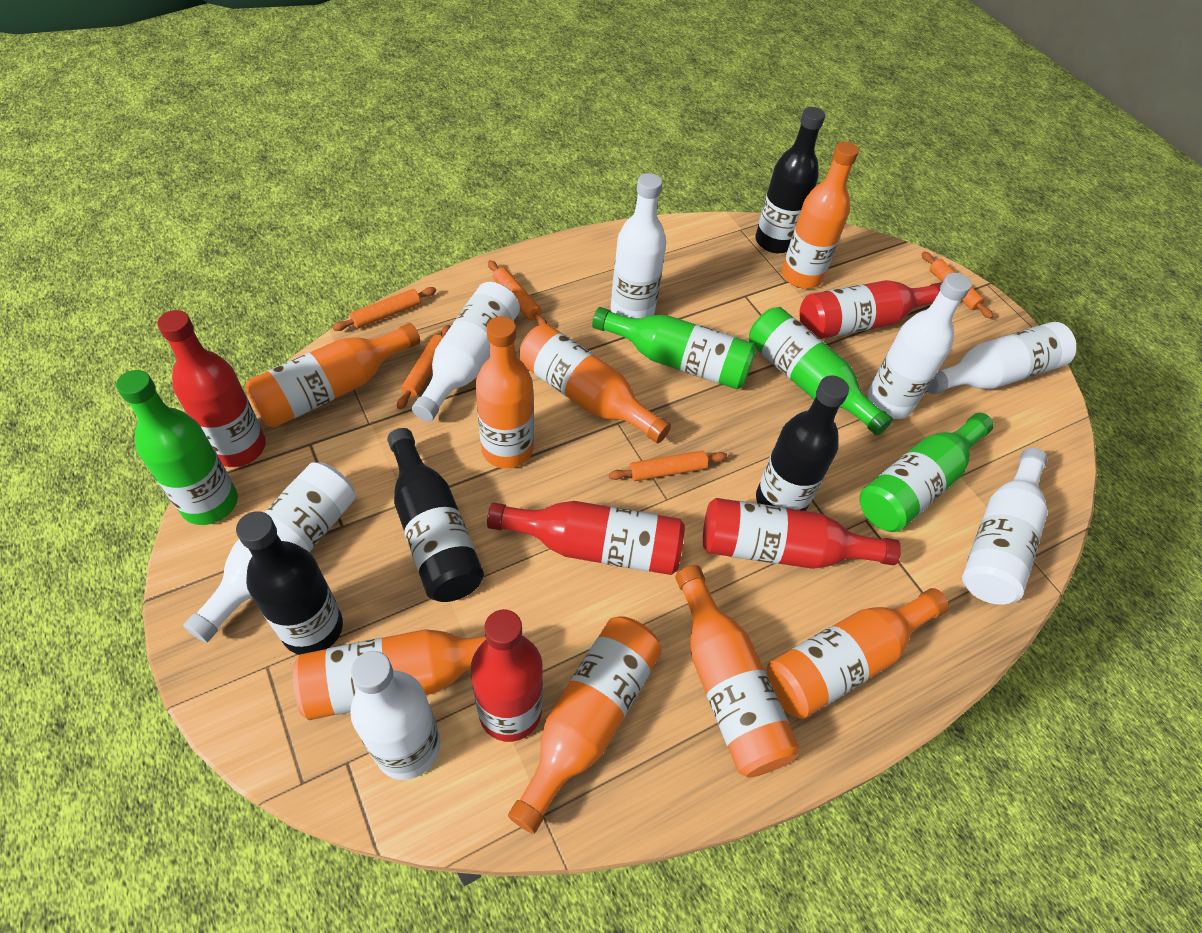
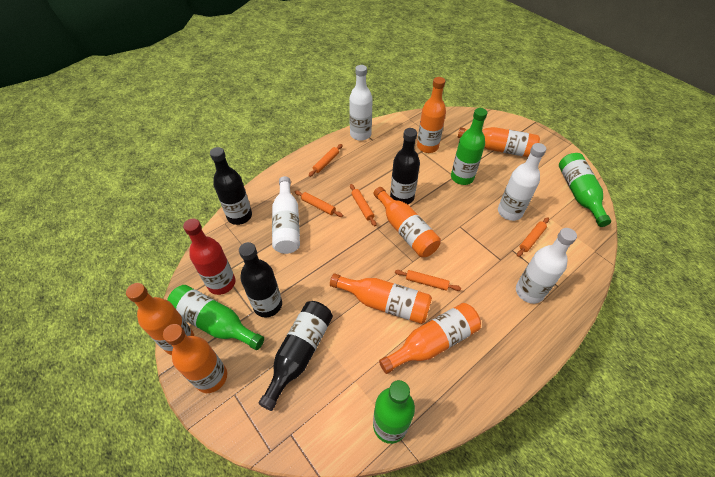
orange bottle: [245,323,420,428] [293,629,486,720] [475,316,534,469] [508,616,662,834] [519,324,671,443] [675,565,800,778] [766,588,949,719] [782,142,859,289] = 8 -> [126,283,194,355] [163,324,227,393] [330,273,432,324] [373,187,441,257] [379,303,481,374] [417,77,446,153] [458,127,540,157] = 7
red bottle: [157,310,266,467] [470,609,543,742] [487,501,685,575] [703,498,901,569] [799,280,942,339] = 5 -> [183,219,235,295] = 1
white bottle: [183,463,355,643] [350,651,440,780] [412,282,520,422] [611,173,666,318] [867,273,971,419] [927,322,1076,394] [962,448,1048,605] = 7 -> [272,176,300,254] [349,65,373,141] [498,143,546,221] [516,228,577,304] = 4

